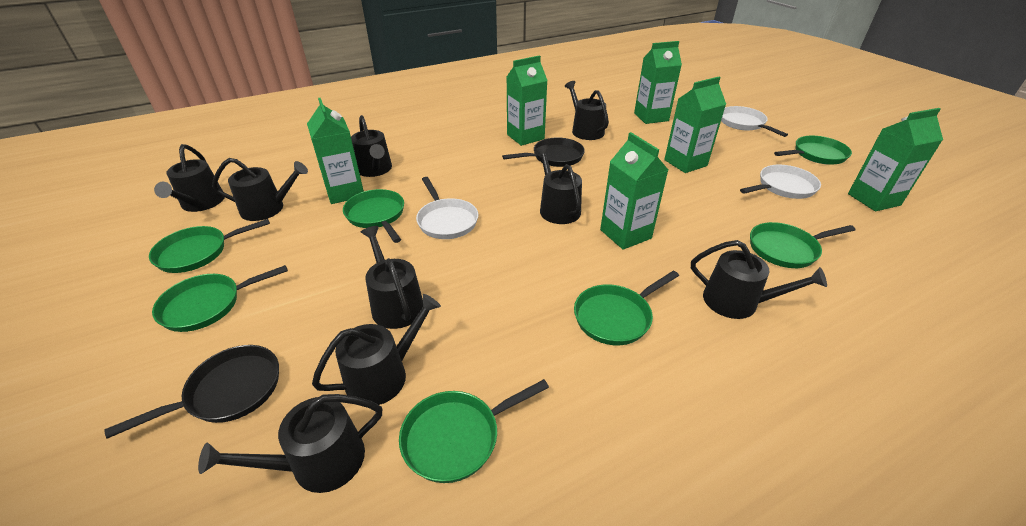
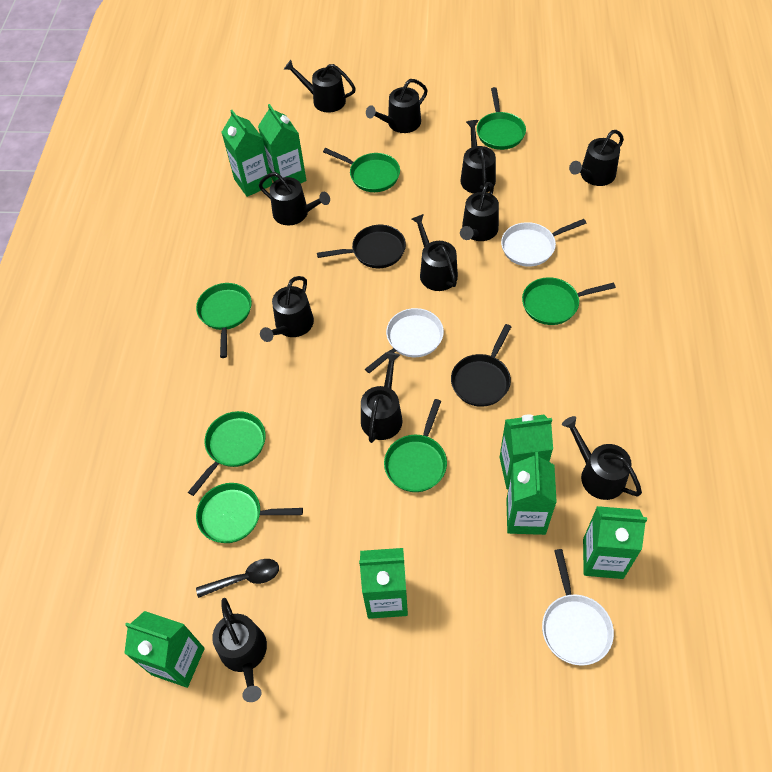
black spoon: none = 0 -> [196,559,279,598] = 1
black watering can: [154,144,225,212] [198,394,382,493] [212,158,308,221] [312,294,441,405] [351,115,392,177] [361,226,423,329] [535,145,582,224] [565,81,609,140] [691,240,827,319] = 9 -> [212,598,267,702] [259,172,330,225] [260,276,314,342] [284,60,356,113] [361,352,403,443] [366,79,428,133] [412,214,458,291] [460,120,496,194] [460,182,499,241] [562,416,642,500] [569,130,624,186] = 11
green carton: [307,98,364,204] [507,55,548,146] [600,132,668,250] [634,41,682,124] [664,77,726,173] [848,108,943,211] = 6 -> [124,611,205,688] [222,110,272,197] [258,104,306,183] [359,548,408,619] [499,414,553,490] [506,452,557,535] [583,506,647,579] = 7

